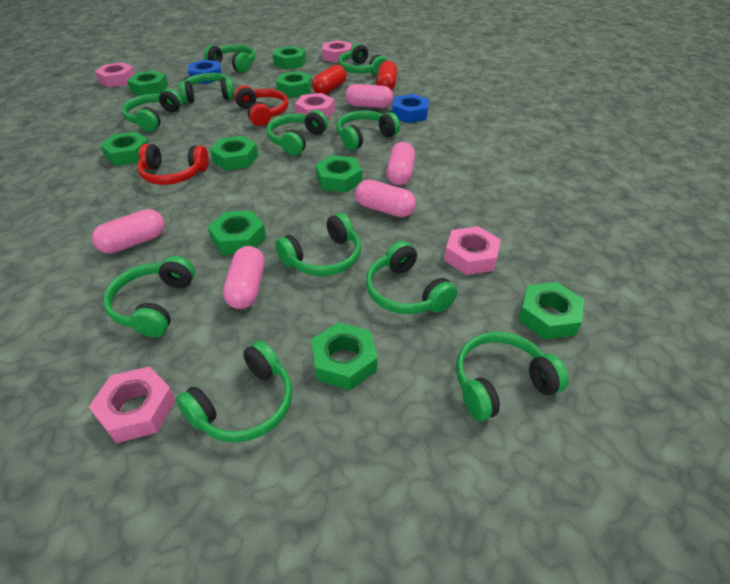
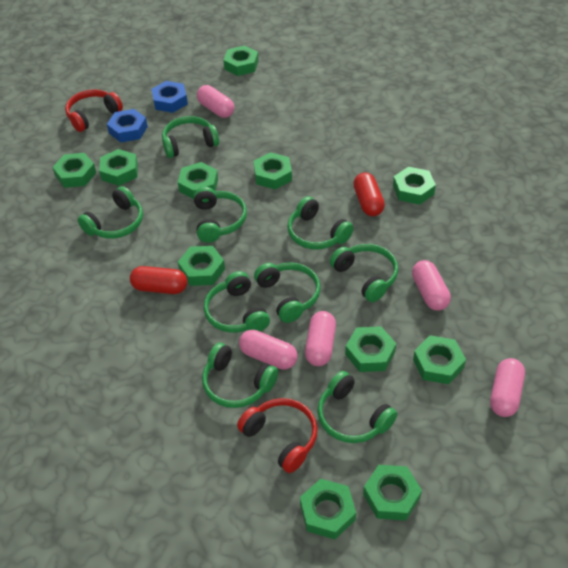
green headphones: [103,256,195,337] [122,89,182,132] [176,340,292,443] [179,73,235,103] [204,44,256,73] [267,110,328,156] [275,213,361,276] [337,111,400,151] [338,43,387,76] [366,241,457,314] [456,332,569,421] = 11 -> [78,186,143,239] [162,116,219,158] [194,187,247,243] [202,343,278,408] [204,271,270,333] [254,262,321,323] [287,196,354,250] [317,371,397,443] [330,244,398,302] = 9
green nut: [100,132,149,166] [127,70,168,96] [208,210,266,255] [210,136,258,171] [273,46,306,69] [276,71,312,97] [311,322,378,390] [315,155,362,193] [518,282,584,339] = 9 -> [52,153,96,188] [99,149,138,186] [178,162,218,199] [178,246,225,286] [224,45,259,76] [254,152,292,190] [300,479,356,539] [345,326,396,372] [363,465,422,521] [393,167,436,205] [413,335,466,384] = 11
pink nut: [89,366,176,443] [95,62,135,88] [295,93,335,119] [322,40,352,63] [444,226,501,275] = 5 -> none = 0

